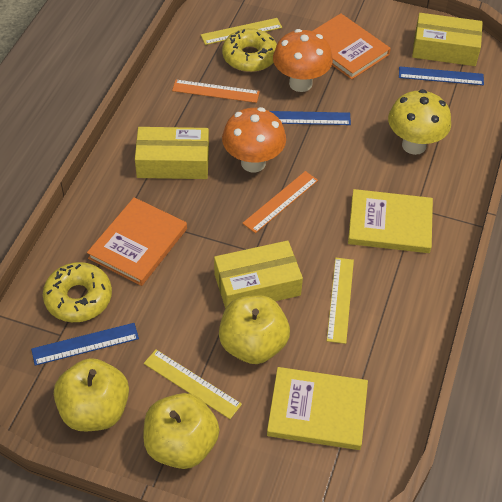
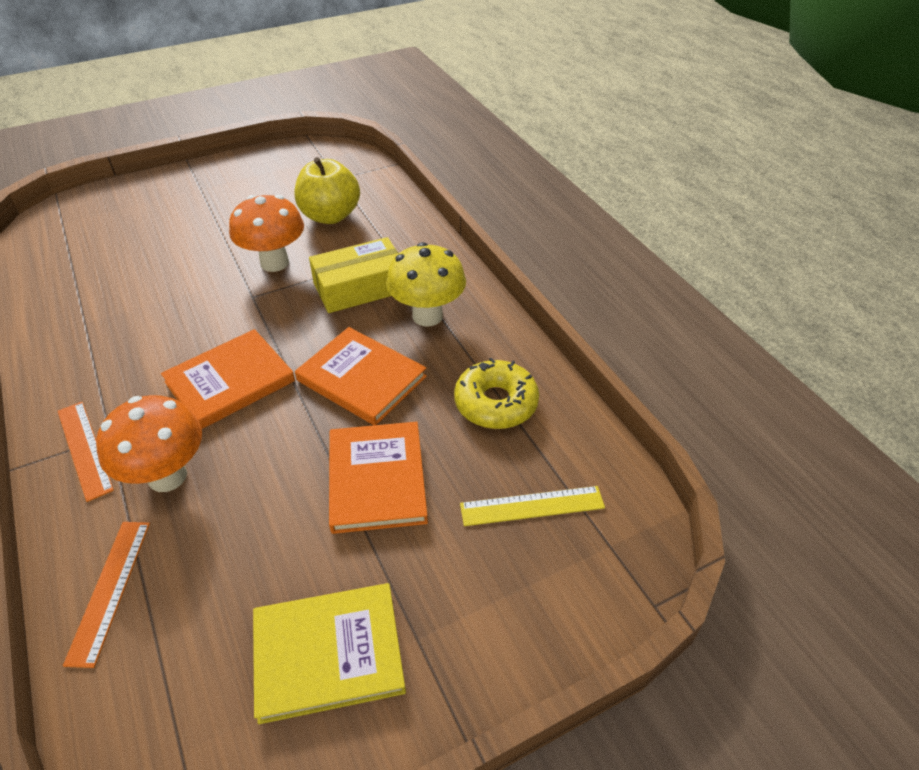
blue ruler: [31,323,139,366] [270,111,351,125] [399,66,484,85] = 3 -> none = 0
orange book: [87,197,187,286] [313,13,391,80] = 2 -> [161,329,295,429] [295,327,427,425] [329,422,428,534] = 3
yellow apple: [54,358,129,431] [143,393,219,469] [219,295,290,364] = 3 -> [294,157,360,224] = 1
yellow book: [267,367,368,450] [348,189,433,253] = 2 -> [253,583,406,724] = 1
yellow box: [135,127,209,179] [214,240,303,309] [412,13,483,66] = 3 -> [309,237,398,313] = 1
yellow donut: [43,262,112,322] [222,28,277,72] = 2 -> [454,358,539,429] = 1
yellow ruler: [144,350,242,419] [201,18,282,45] [327,258,354,344] = 3 -> [460,486,605,526] = 1

